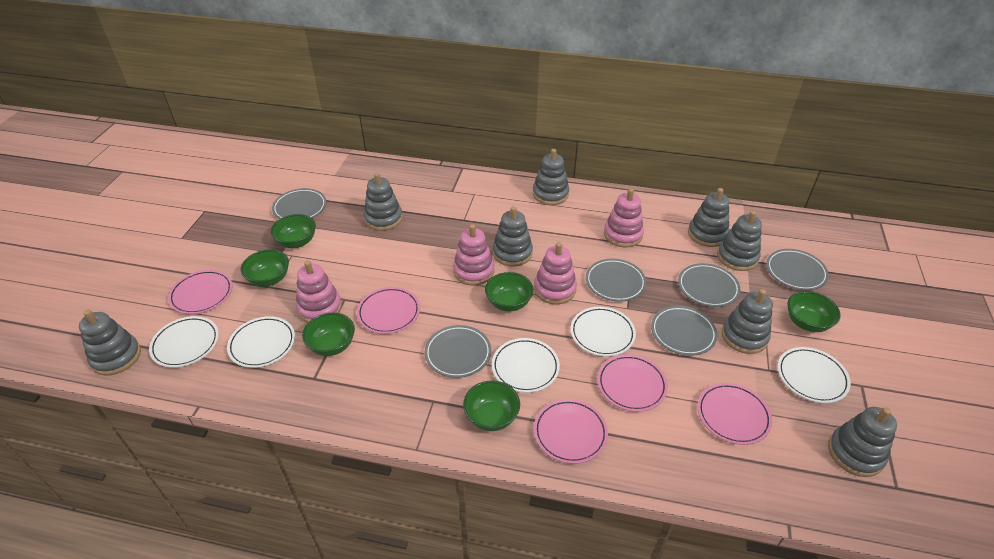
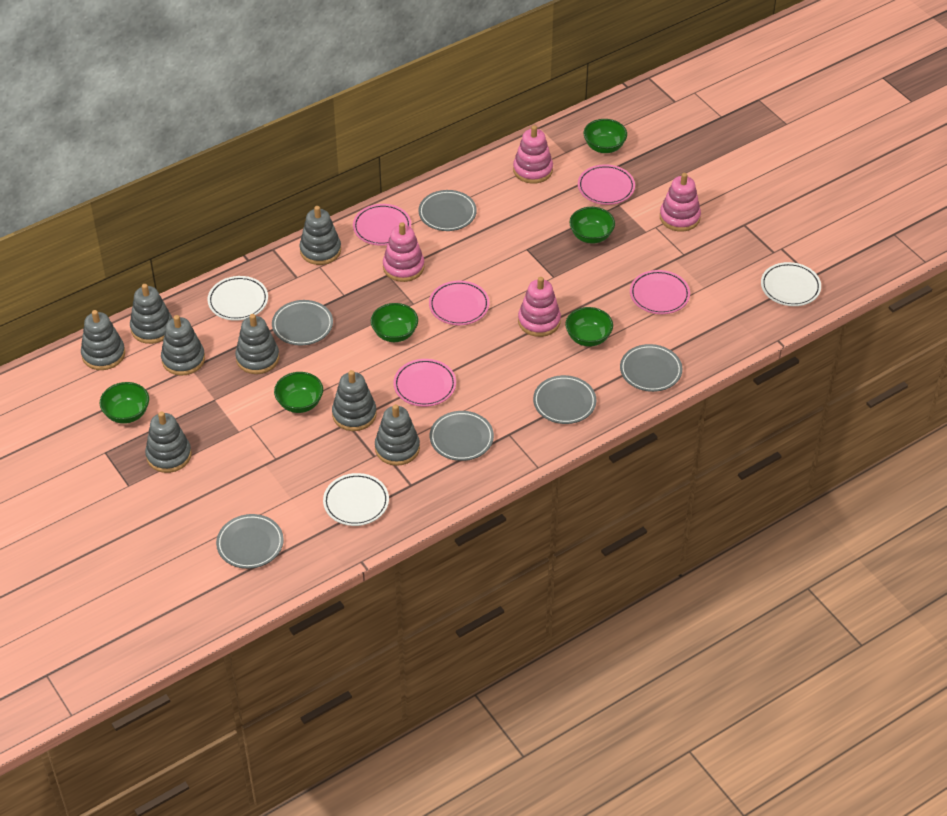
white plate: [149,316,219,368] [227,316,295,368] [492,338,560,393] [571,307,636,356] [778,347,851,403] = 5 -> [208,276,268,321] [323,473,389,526] [761,262,821,306] = 3

